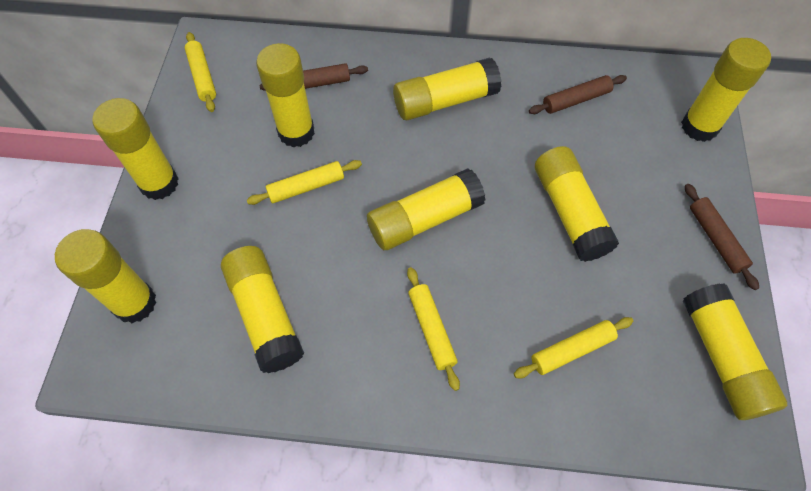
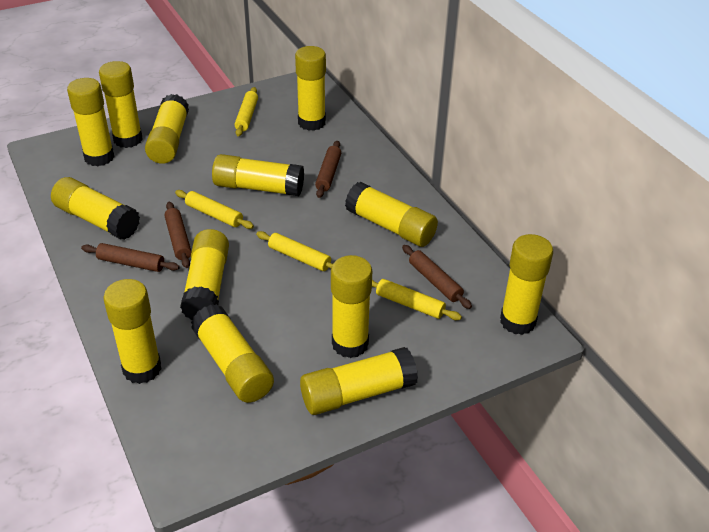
brown rolling pin: [259,63,368,91] [529,75,627,114] [685,184,759,290] = 3 -> [81,243,180,272] [164,202,192,268] [315,141,341,198] [402,245,472,309] = 4
yellow glue stick: [55,229,157,323] [93,98,179,200] [221,246,304,373] [256,43,315,148] [367,168,486,250] [393,57,502,120] [535,146,619,262] [681,38,771,142] [683,283,787,420] = 9 -> [51,177,140,240] [67,78,114,166] [99,61,143,148] [103,279,161,384] [145,94,189,164] [180,229,229,320] [191,304,274,403] [212,154,304,196] [295,46,326,131] [300,347,418,415] [331,255,372,358] [345,182,438,247] [500,234,553,335] = 13

